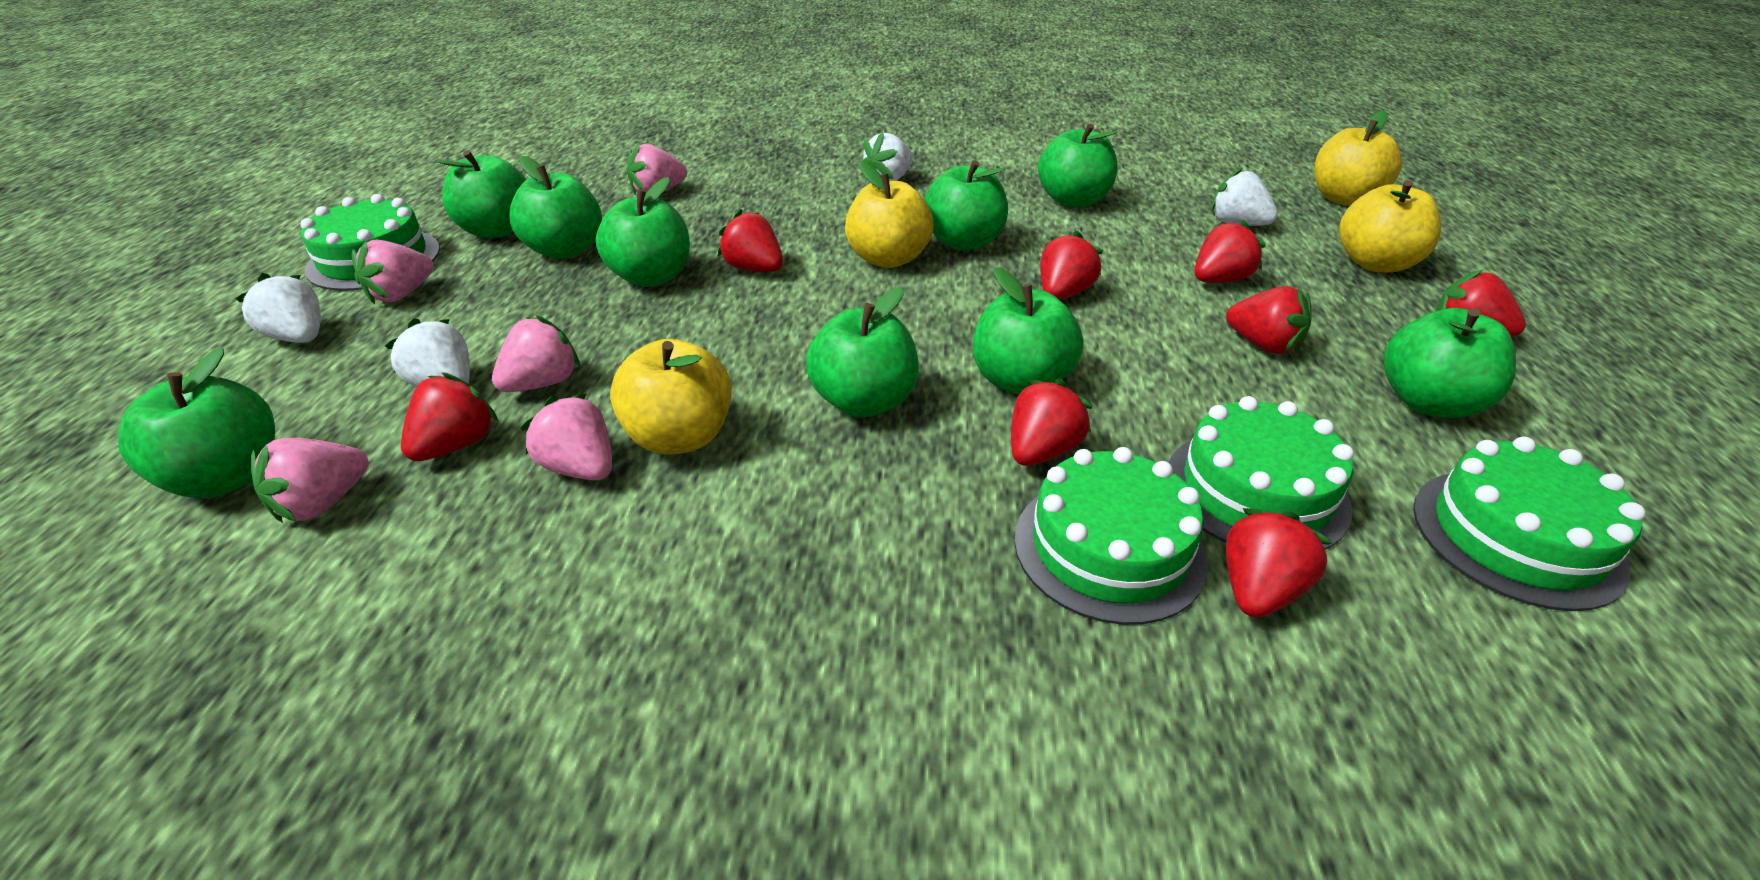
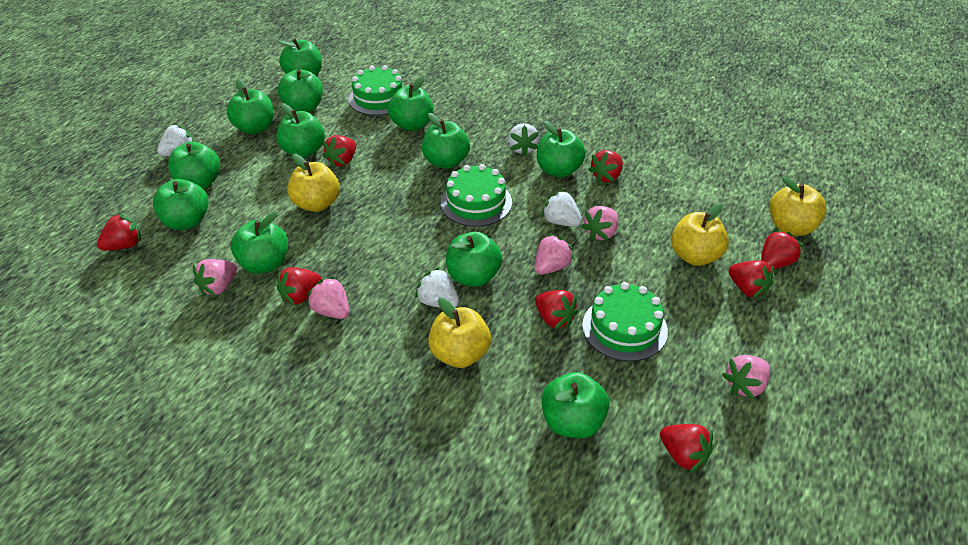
green apple: [118,348,275,498] [437,150,527,238] [509,156,602,259] [596,177,690,287] [806,287,919,418] [924,160,1008,250] [973,267,1084,395] [1038,124,1118,208] [1384,308,1516,418] = 9 -> [153,179,209,230] [168,142,220,189] [227,79,274,134] [231,212,288,274] [276,103,325,158] [278,38,322,76] [278,69,323,112] [388,77,434,131] [422,113,470,169] [446,232,502,287] [537,121,586,178] [542,372,609,439] = 12
green cake: [300,194,440,291] [1014,447,1208,625] [1168,396,1354,550] [1413,437,1645,611] = 4 -> [348,65,403,115] [441,164,512,227] [582,282,668,362] = 3

